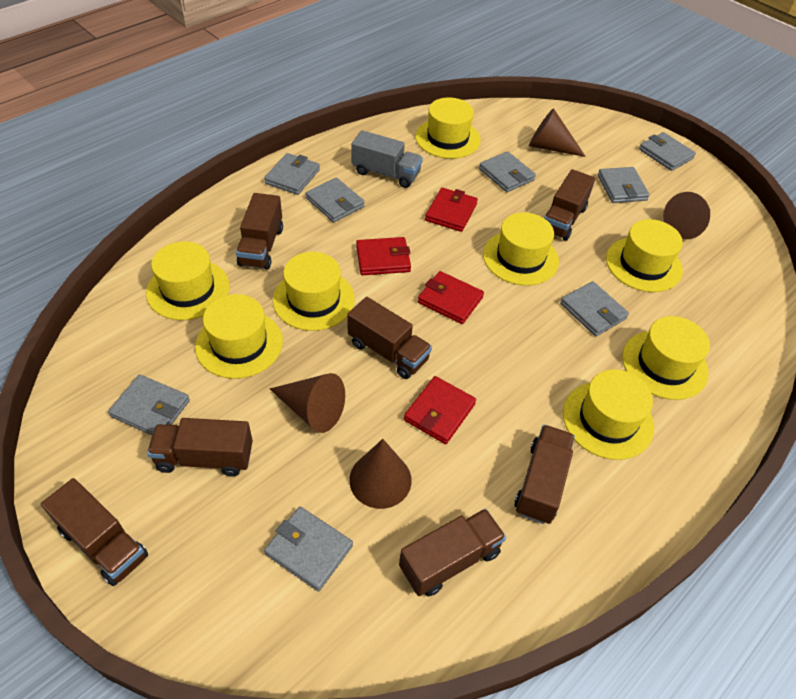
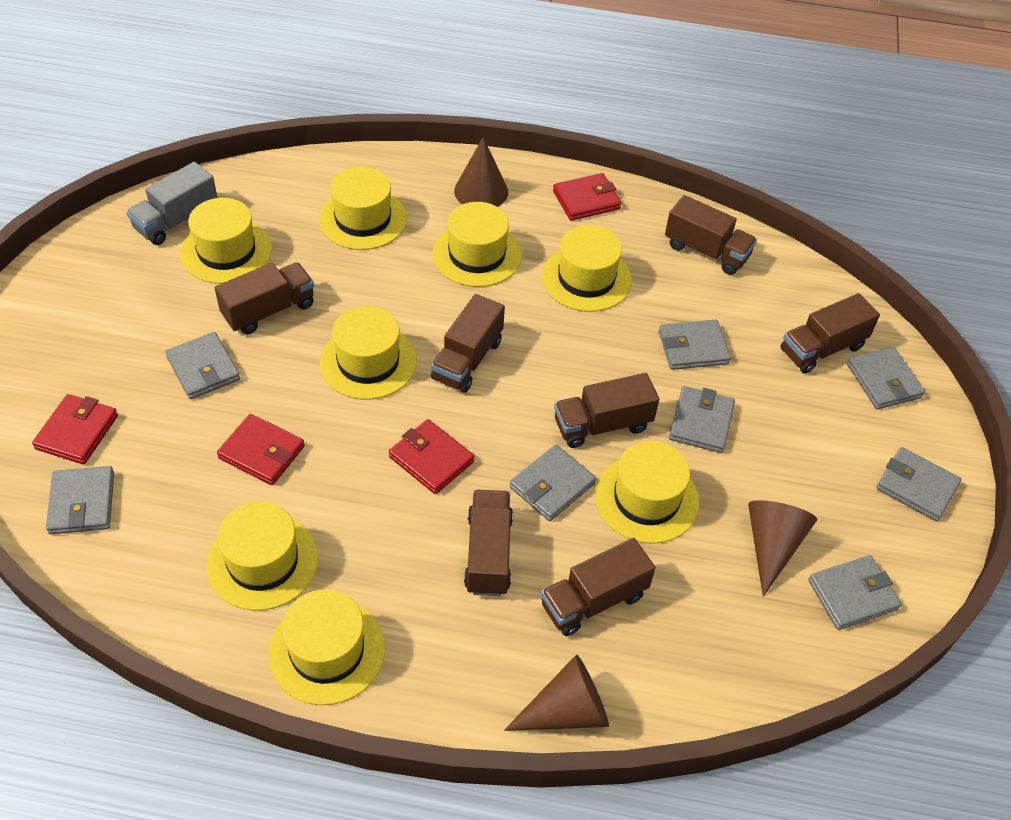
brown cone: [270,373,345,433] [349,439,412,509] [529,109,586,157] [663,192,710,240] = 4 -> [454,137,508,207] [504,654,609,731] [748,500,817,597] = 3

